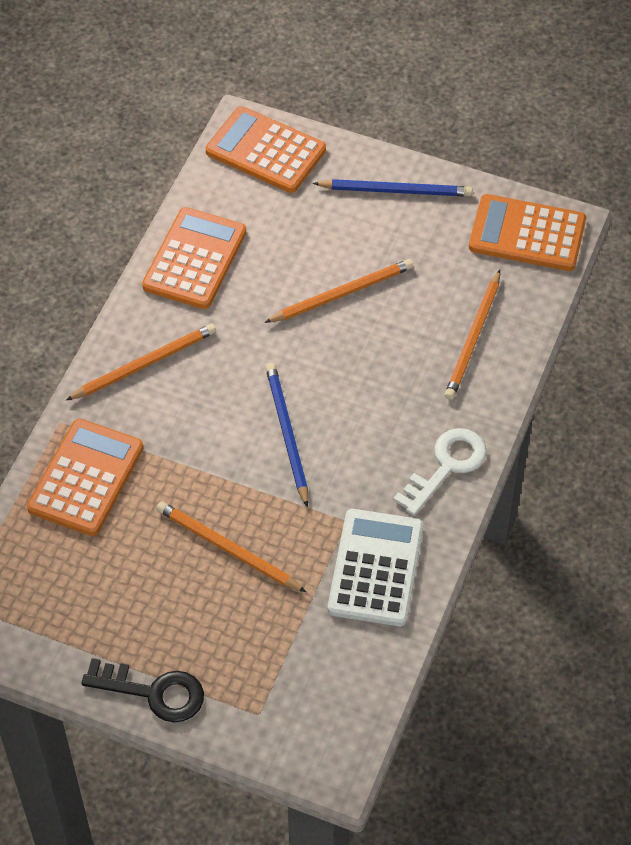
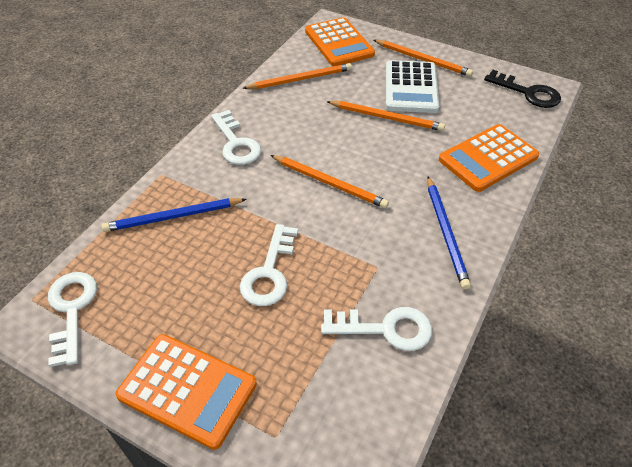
orange calculator: [27,419,143,536] [142,207,246,309] [205,106,326,193] [469,194,586,271] = 4 -> [116,334,257,450] [305,17,375,66] [439,124,539,192] = 3
white key: [393,428,487,516] = 1 -> [48,272,97,367] [211,110,261,165] [240,224,298,306] [321,307,432,351] = 4

